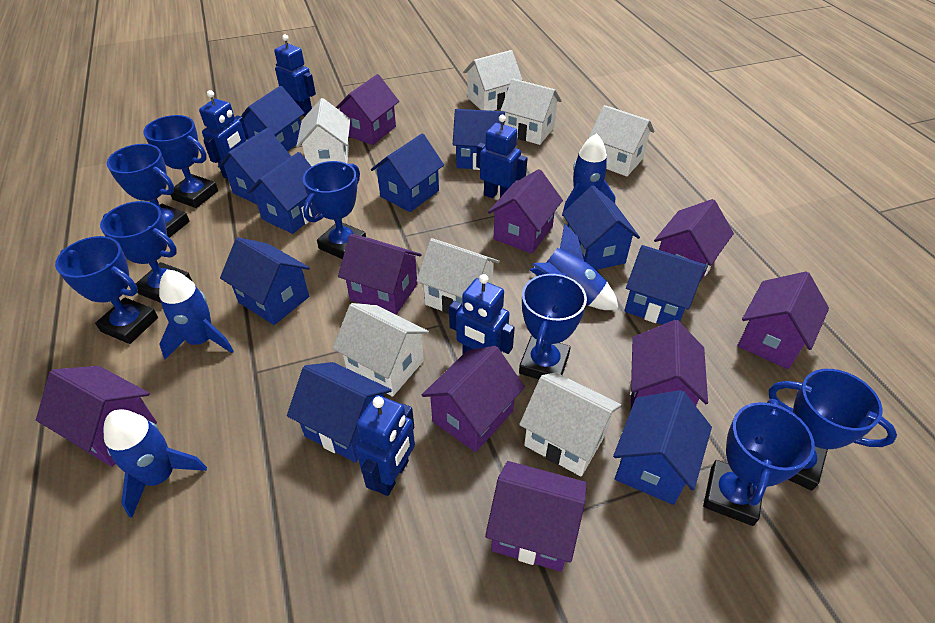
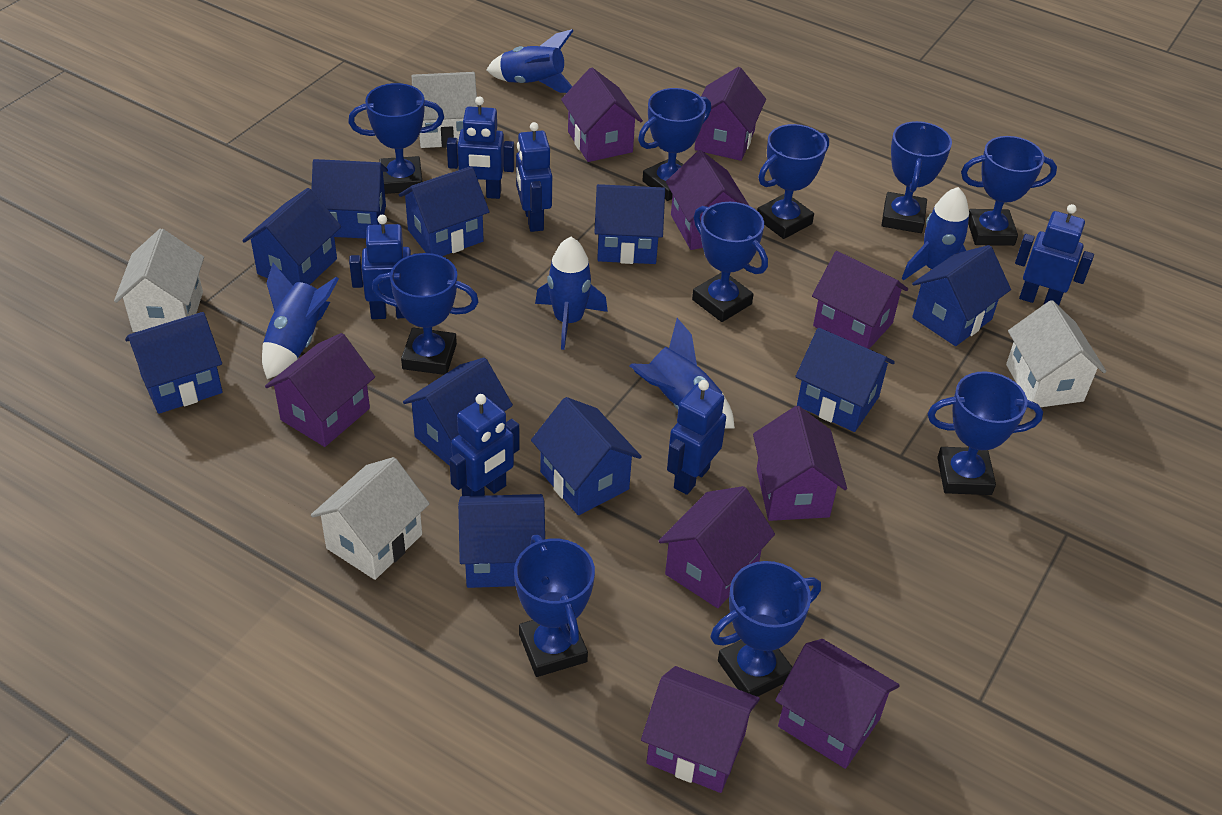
blue robot: [199,90,249,179] [274,34,316,116] [356,395,415,496] [449,274,515,354] [476,115,528,198] = 5 -> [349,215,419,319] [447,96,514,199] [449,394,520,496] [516,122,552,232] [667,380,726,495] [1015,204,1094,306] = 6
blue rocket: [104,409,207,518] [159,270,234,359] [530,223,619,310] [562,133,615,217] = 4 -> [262,263,339,379] [487,29,573,93] [535,237,608,350] [630,318,735,429] [902,187,969,280] = 5
blue trophy: [55,236,158,344] [100,201,192,303] [107,144,190,238] [143,115,218,208] [303,161,366,259] [519,273,587,379] [703,399,815,526] [769,369,897,491] = 8 -> [348,83,444,194] [372,253,479,375] [514,535,595,677] [638,88,711,201] [692,202,768,322] [710,561,821,697] [757,124,829,239] [882,121,952,233] [927,371,1043,495] [961,136,1057,246] = 10
white house: [296,98,350,166] [333,303,429,397] [416,238,500,314] [463,50,522,111] [501,78,562,145] [519,372,621,477] [589,105,655,177] = 7 -> [114,229,204,332] [311,457,430,580] [412,72,478,148] [1006,300,1106,407] = 4

